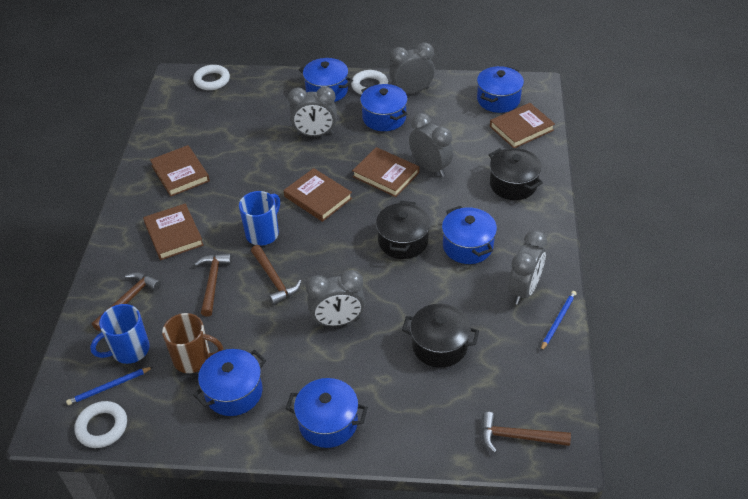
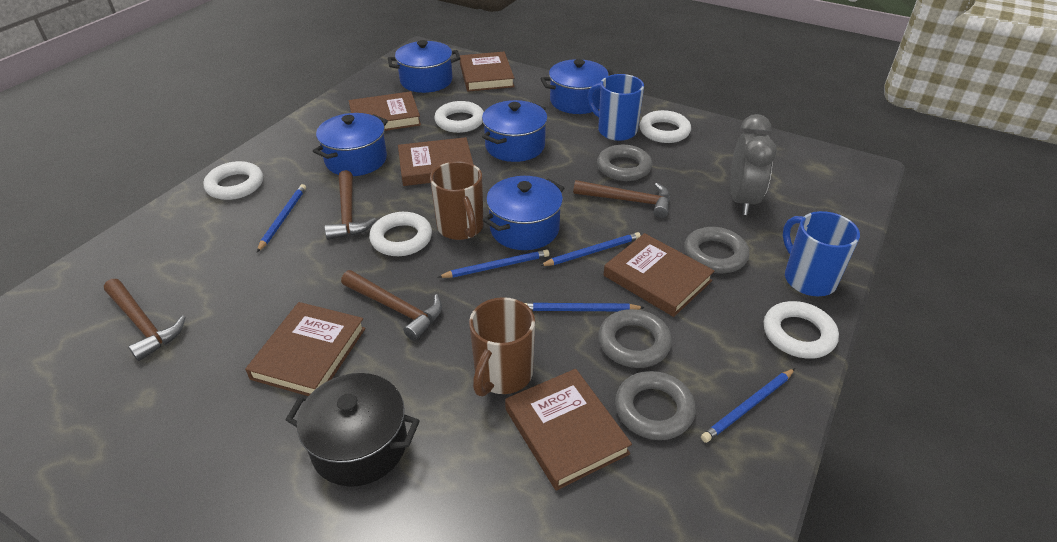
black pot: [376,201,430,259] [402,303,479,368] [489,148,543,200] = 3 -> [286,373,420,487] = 1
blue pencil: [66,367,153,405] [541,291,577,351] = 2 -> [257,184,306,252] [438,249,549,278] [524,303,645,311] [539,232,641,266] [701,368,795,443] = 5
blue pot: [193,349,266,416] [286,378,368,448] [299,58,353,102] [360,84,408,131] [442,206,497,264] [477,66,524,113] = 6 -> [313,113,388,176] [388,40,460,93] [482,100,548,162] [483,176,564,250] [540,59,614,114] = 5
brown book: [143,203,204,260] [150,145,210,197] [284,168,352,222] [352,147,419,197] [490,103,555,148] = 5 -> [245,302,365,396] [349,91,421,131] [398,137,474,186] [460,52,515,92] [505,369,632,491] [604,233,714,317] = 6
brown mug: [162,313,223,373] = 1 -> [430,161,484,240] [469,297,535,397] = 2
grey clock: [288,87,337,137] [306,270,365,326] [389,43,435,94] [409,113,453,177] [508,230,547,305] = 5 -> [730,114,777,215] = 1
grey ring: none = 0 -> [597,145,652,181] [598,309,672,368] [615,371,696,440] [684,227,749,273] = 4
white ring: [75,401,127,448] [193,65,230,90] [351,70,388,95] = 3 -> [203,161,263,200] [369,212,432,256] [434,101,484,133] [639,110,691,143] [764,301,839,359] = 5

